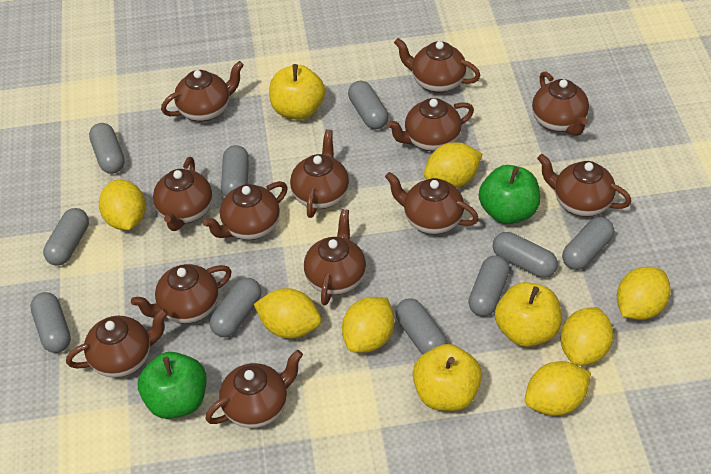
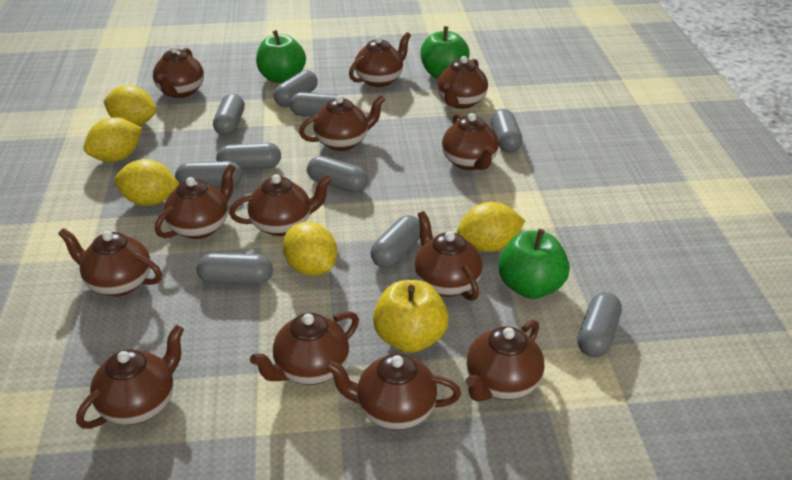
green apple: [138,352,207,419] [479,165,540,224] = 2 -> [256,30,306,83] [420,26,470,78] [498,229,570,299] = 3
yellow apple: [269,64,325,120] [413,344,482,411] [495,282,562,347] = 3 -> [373,280,449,353] = 1
yellow lemon: [99,180,146,230] [254,288,321,339] [342,297,395,353] [424,142,482,188] [525,361,591,416] [561,307,613,366] [617,267,671,320] = 7 -> [84,117,142,162] [104,85,156,126] [114,159,179,206] [283,222,337,276] [457,202,525,252] = 5

